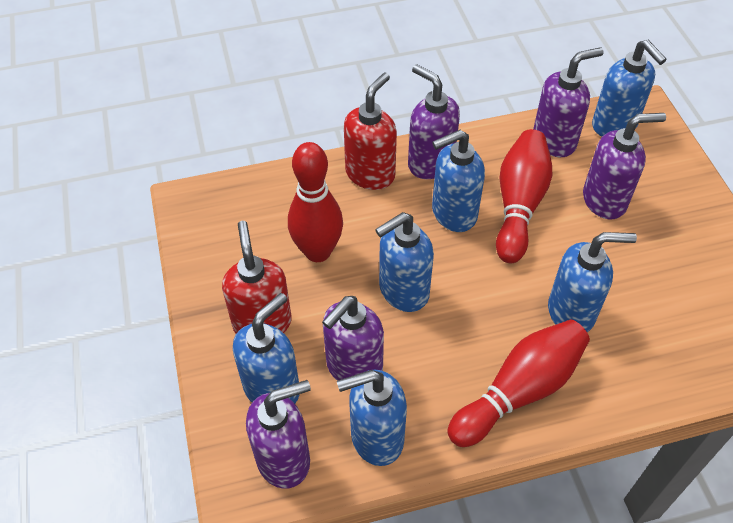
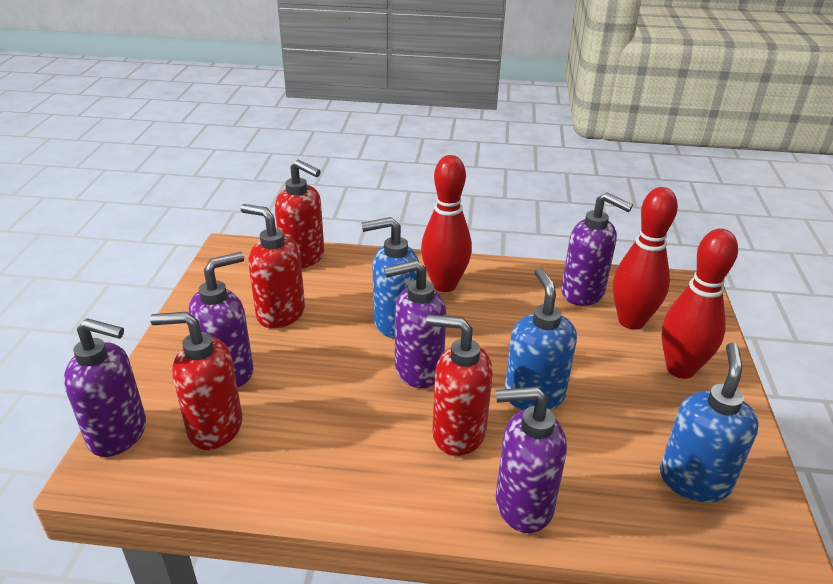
blue soap dispenser: [233,293,300,403] [337,370,407,466] [375,212,434,312] [432,130,485,232] [548,232,637,332] [592,40,667,137] = 6 -> [361,217,419,339] [504,267,577,410] [660,343,759,502] = 3
red soap dispenser: [222,221,292,334] [344,73,397,190] = 2 -> [150,312,242,450] [241,204,305,329] [275,159,324,268] [426,315,493,456] = 4

